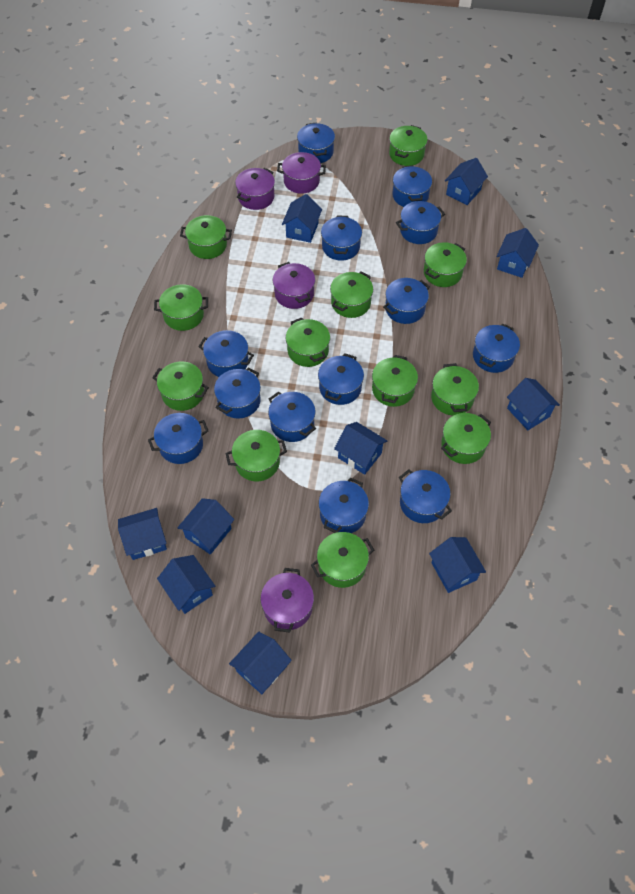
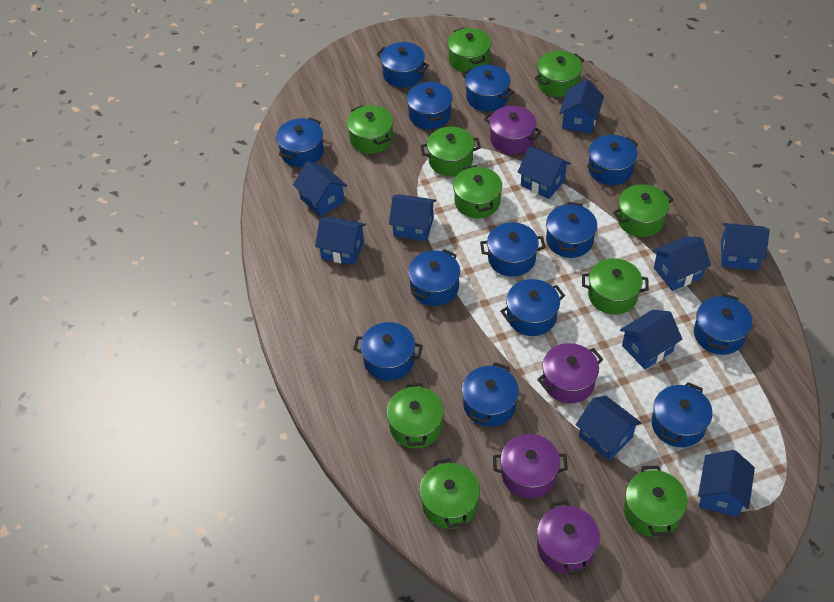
green pot: [152,361,209,411] [154,284,208,331] [180,215,232,259] [225,430,287,482] [286,318,330,367] [311,532,374,588] [330,272,373,318] [372,355,418,407] [389,125,428,166] [424,242,467,287] [431,363,479,415] [441,413,491,464] = 12 -> [347,105,393,154] [386,383,444,449] [419,458,480,529] [420,127,481,176] [447,27,491,73] [453,165,502,218] [535,51,584,97] [582,258,649,315] [613,184,674,237] [624,466,688,537] = 10

